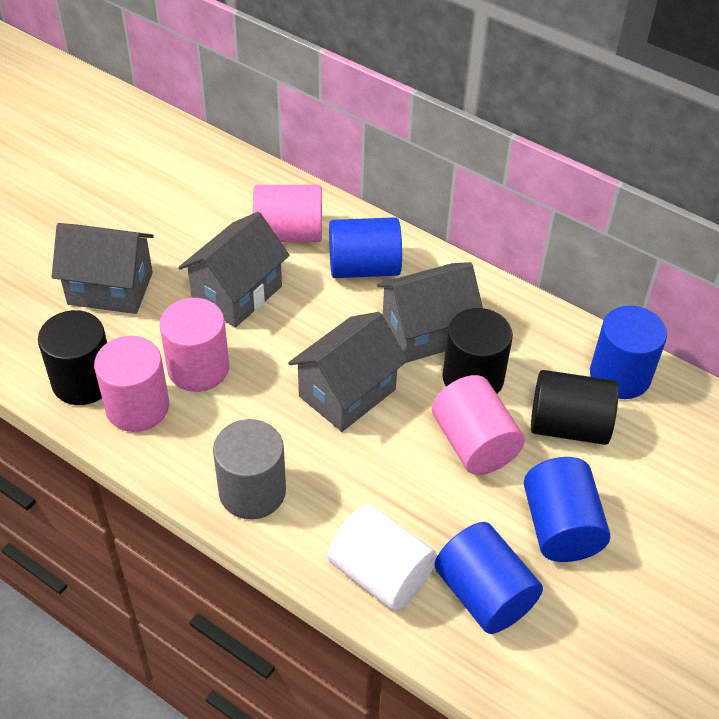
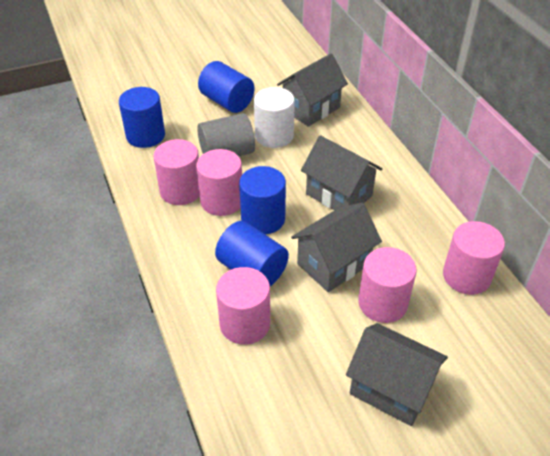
black cylinder: [38,310,107,405] [442,308,513,394] [531,370,619,445] = 3 -> none = 0
pink cylinder: [94,336,169,432] [159,298,229,392] [253,185,322,242] [432,375,525,475] = 4 -> [153,139,200,205] [196,149,242,216] [216,267,270,345] [358,247,417,323] [443,221,505,295] = 5

